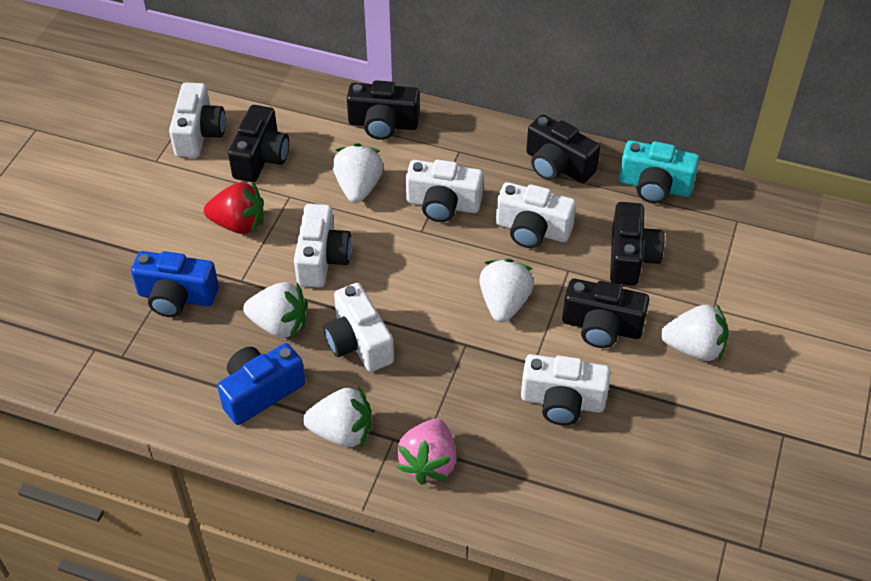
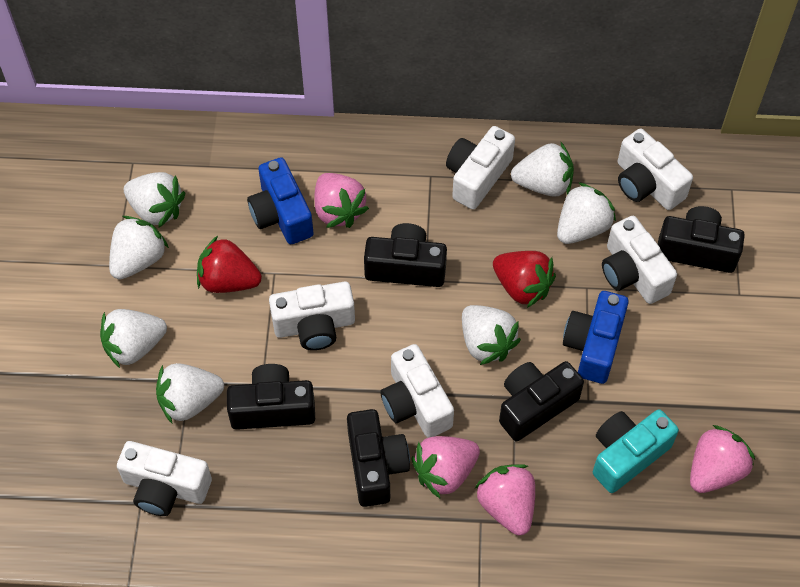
pink strawberry: [396,419,456,485] = 1 -> [314,173,369,228] [412,436,480,498] [474,465,535,536] [690,425,755,493] = 4
red strawberry: [204,182,264,234] = 1 -> [197,236,262,293] [493,251,556,308] = 2
white strawberry: [243,282,308,339] [303,387,371,447] [333,143,383,203] [479,259,534,323] [660,304,729,361] = 5 -> [100,309,167,368] [109,216,169,280] [124,172,185,228] [156,363,224,423] [462,305,521,365] [511,142,574,197] [557,182,616,244] = 7

